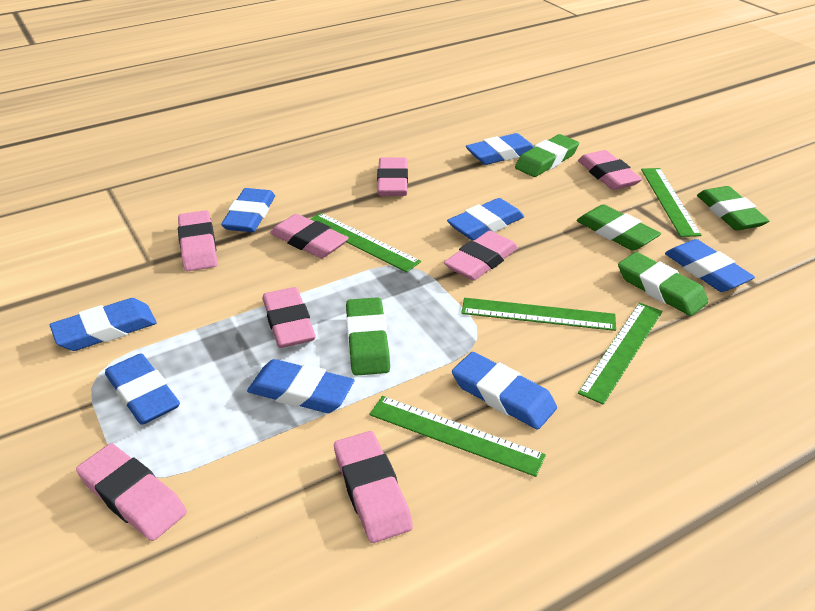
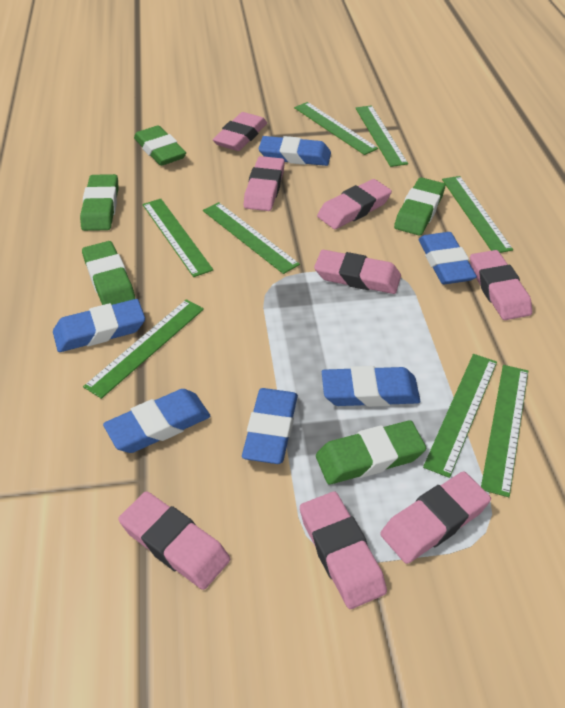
blue eraser: [50,298,157,351] [105,353,180,425] [221,188,275,232] [247,359,354,413] [447,198,524,240] [452,352,557,430] [466,133,534,165] [665,239,755,292] = 8 -> [53,299,145,352] [103,389,210,453] [242,388,298,464] [258,136,331,166] [322,366,420,407] [419,232,477,284] = 6
green ruler: [310,213,421,272] [369,396,546,477] [461,298,616,331] [578,303,662,405] [641,168,702,237] = 5 -> [83,299,204,399] [143,199,213,277] [203,202,300,274] [294,102,378,155] [355,105,408,167] [423,354,497,478] [442,176,513,253] [481,365,528,497] = 8

